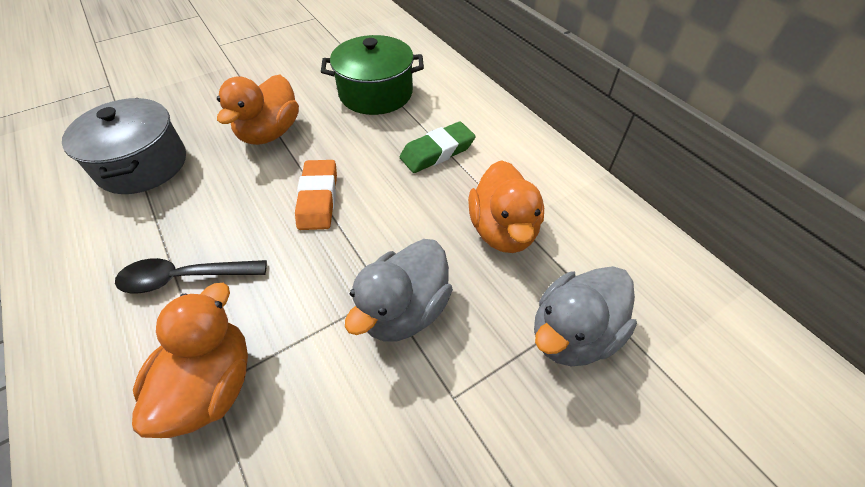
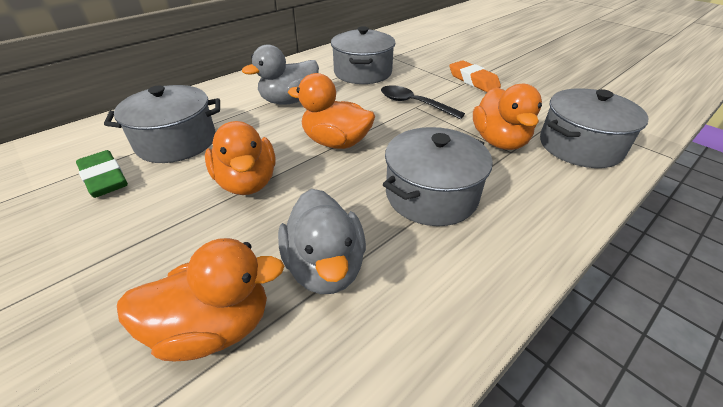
green pot: [321,35,424,115] = 1 -> none = 0
grey pot: [62,98,186,194] = 1 -> [104,85,220,163] [331,26,395,84] [383,127,493,226] [540,88,649,168] = 4
orange duck: [132,283,248,438] [217,75,299,145] [468,160,544,253] = 3 -> [117,238,284,361] [205,121,276,195] [288,73,375,149] [473,84,542,150] = 4

